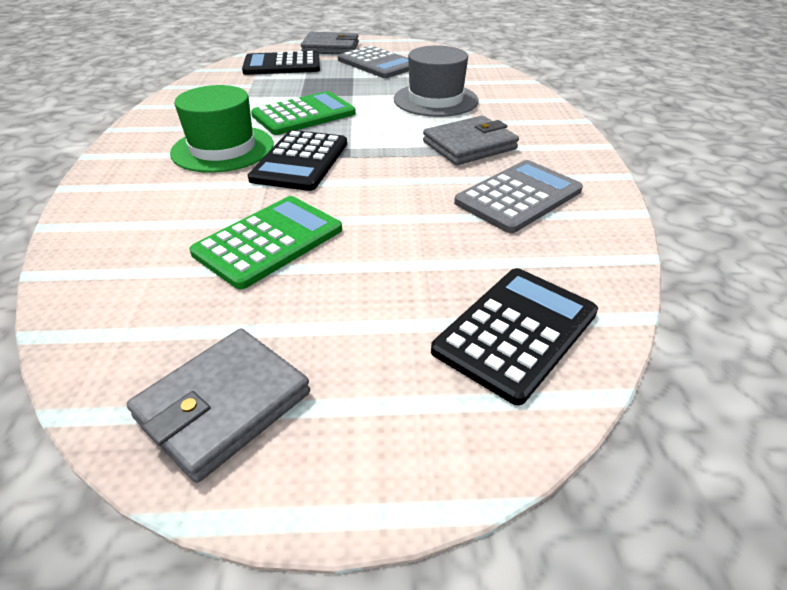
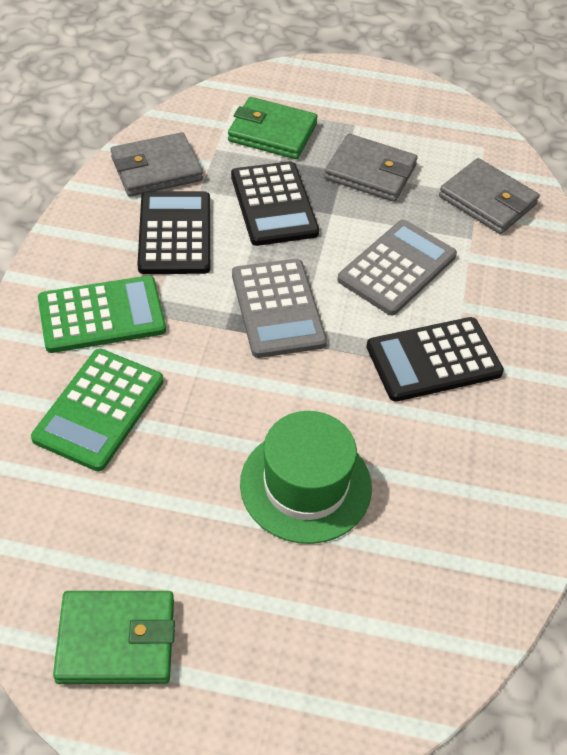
green wallet: none = 0 -> [53,591,175,684] [228,97,318,159] = 2
grey hat: [394,45,479,117] = 1 -> none = 0

